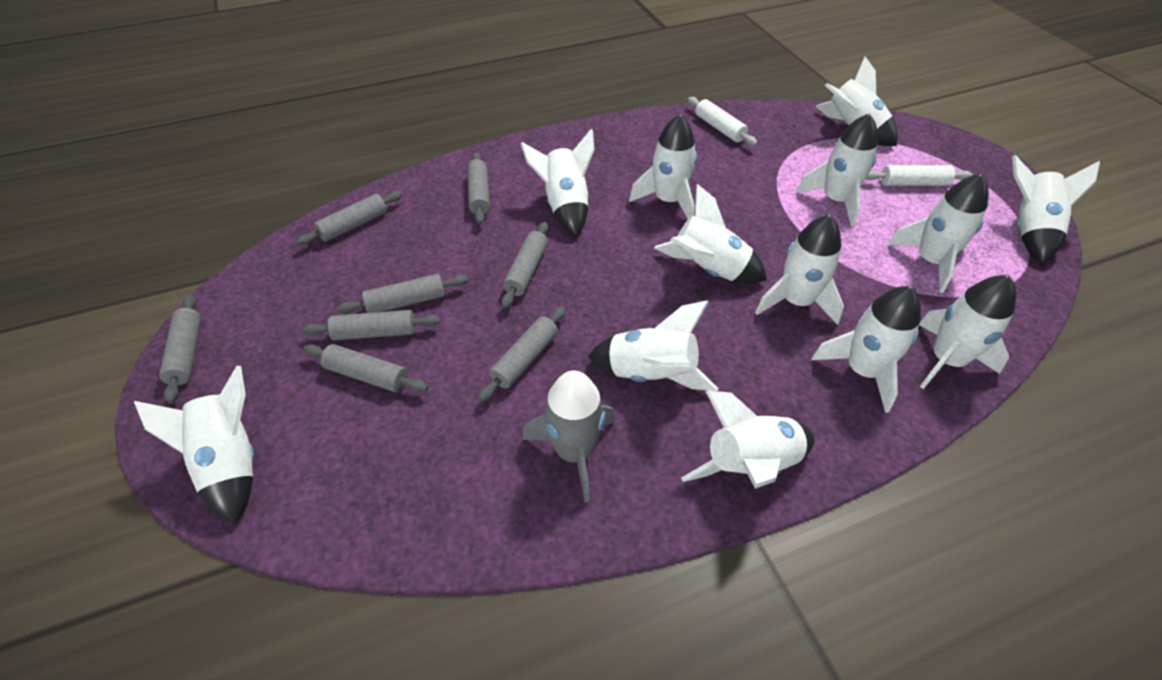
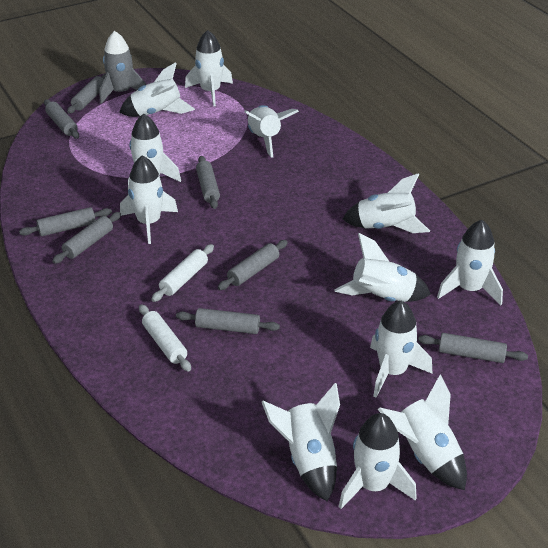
white rocket: [134,366,254,524] [521,129,595,237] [588,300,718,391] [629,114,697,219] [655,184,767,283] [681,390,814,489] [755,215,844,325] [796,113,878,227] [811,286,921,413] [815,57,898,146] [888,174,988,293] [919,275,1016,389] [1012,155,1100,264] = 13 -> [119,62,195,117] [120,156,178,244] [128,113,181,189] [185,30,233,106] [244,105,299,158] [262,383,340,501] [335,233,431,302] [339,413,417,509] [343,173,430,233] [370,301,433,397] [378,374,467,490] [437,220,503,305] = 12

